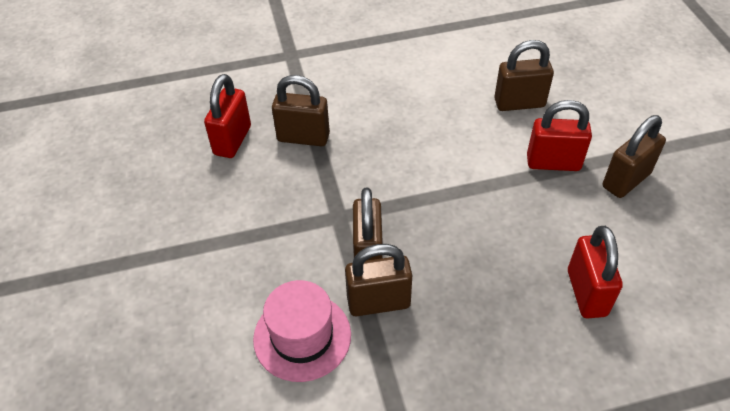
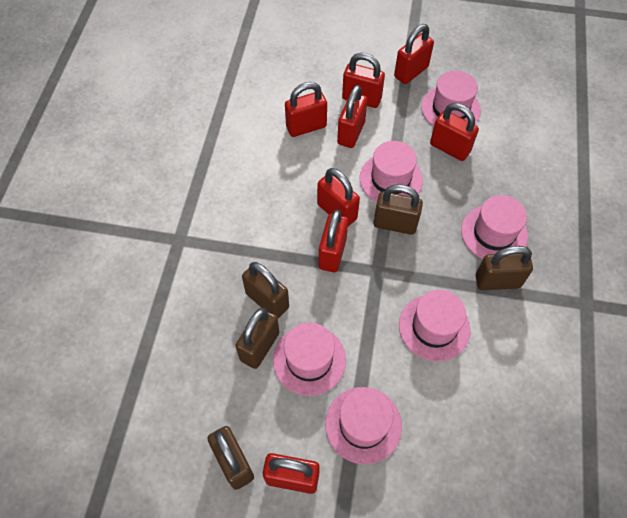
pink hat: [253,280,351,382] = 1 -> [273,323,346,396] [325,387,402,464] [360,141,423,202] [399,290,471,361] [421,71,481,126] [461,195,528,259] = 6
red padlock: [204,74,251,158] [527,100,592,171] [568,226,623,318] = 3 -> [263,453,320,494] [285,82,327,137] [317,168,360,226] [319,209,348,272] [337,85,368,148] [342,53,385,108] [394,24,434,84] [430,103,479,161] = 8

